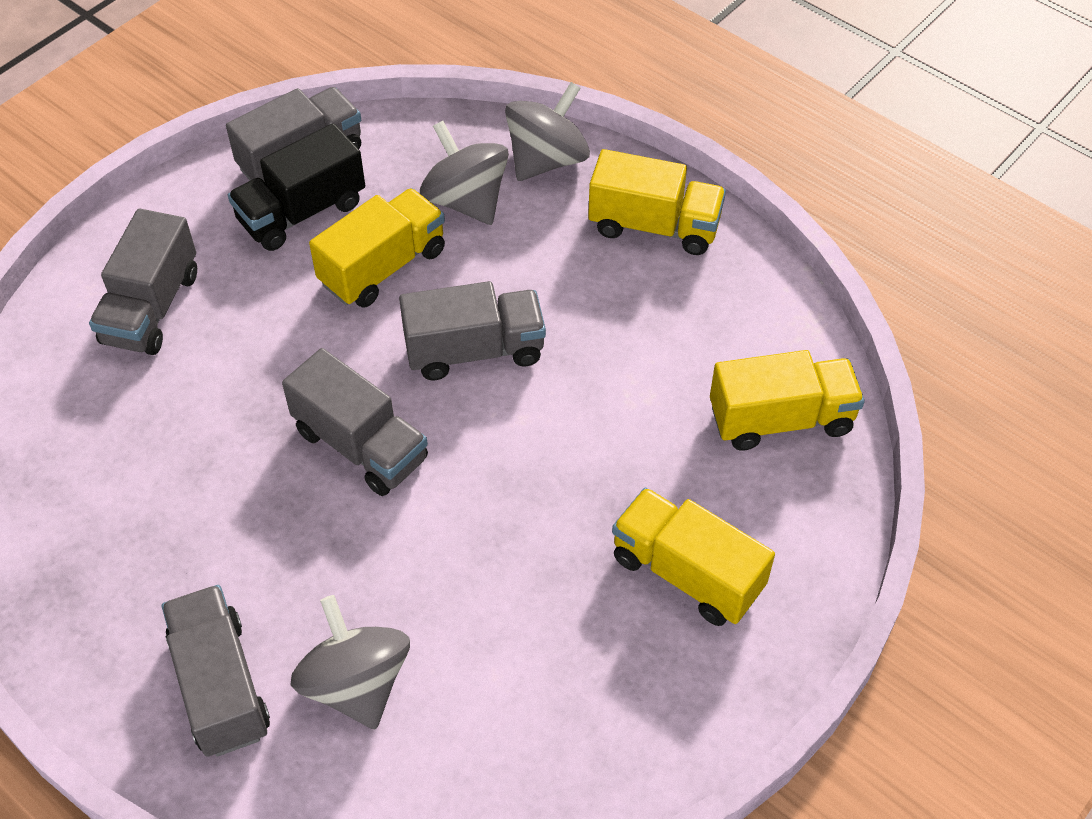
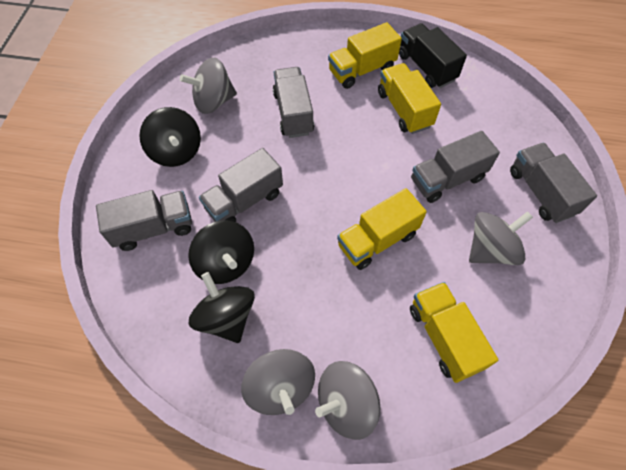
black spinning top: none = 0 -> [139,107,201,167] [188,220,254,284] [189,272,255,343] = 3
grey spinning top: [291,595,410,730] [420,121,509,225] [505,82,590,181] = 3 -> [180,57,237,114] [241,349,315,415] [315,361,381,440] [469,211,533,265] = 4

